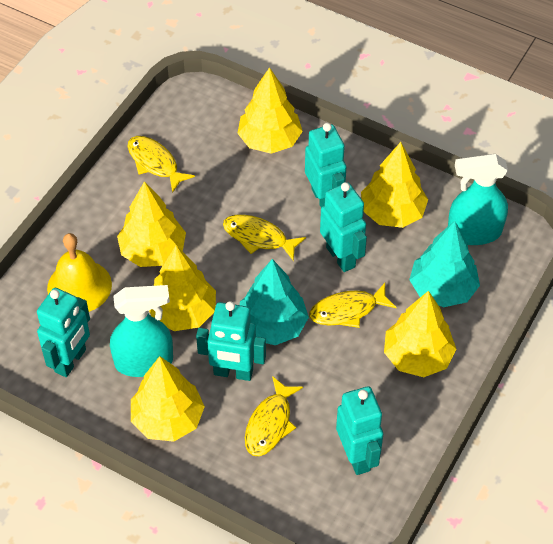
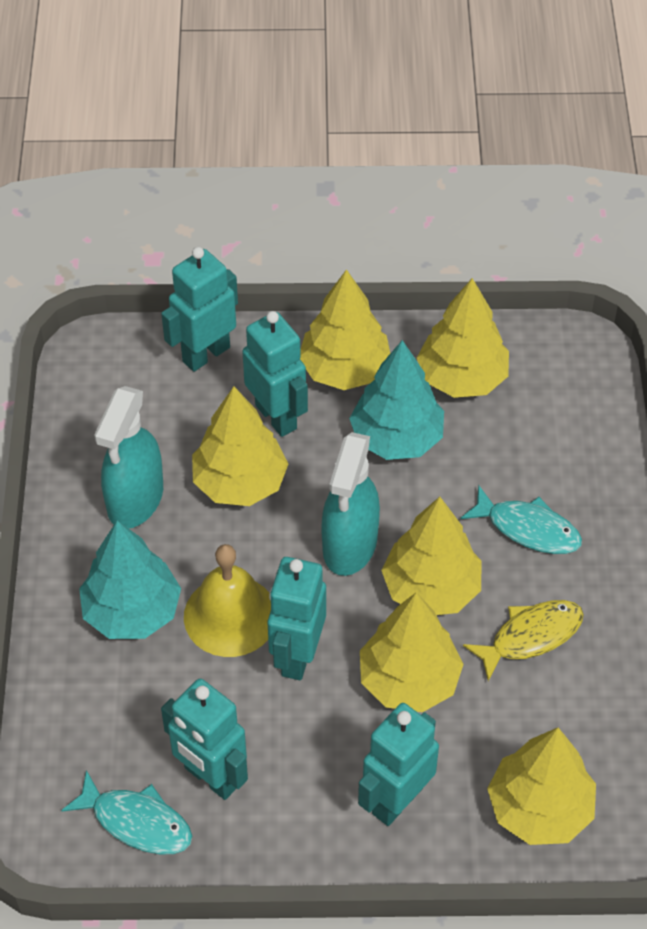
turquoise fish: none = 0 -> [61,770,192,854] [461,485,582,554] = 2
yellow fish: [128,136,195,193] [223,214,306,261] [245,376,303,456] [309,283,397,328] = 4 -> [463,600,584,681] = 1

